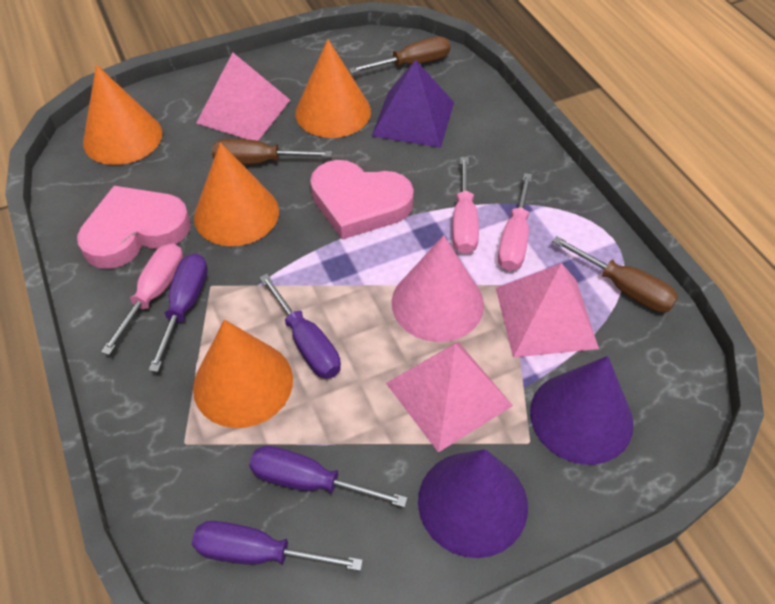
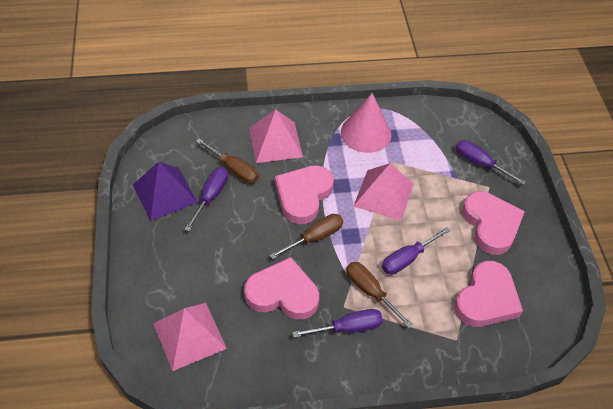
orange cone: [83,65,162,165] [193,320,293,428] [194,142,279,246] [295,39,371,138] = 4 -> none = 0
pink heart: [77,186,191,269] [310,160,414,240] = 2 -> [244,257,319,319] [275,165,334,224] [454,261,523,327] [462,191,525,255] = 4
pink screwdriver: [101,243,183,355] [452,157,479,254] [498,173,532,271] = 3 -> none = 0
purple cone: [418,449,528,558] [530,356,634,465] = 2 -> none = 0

